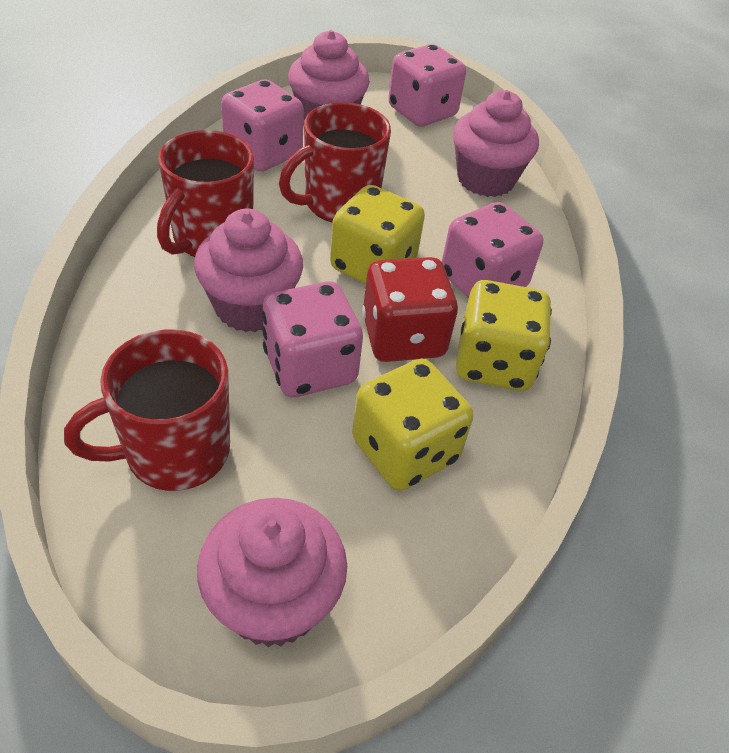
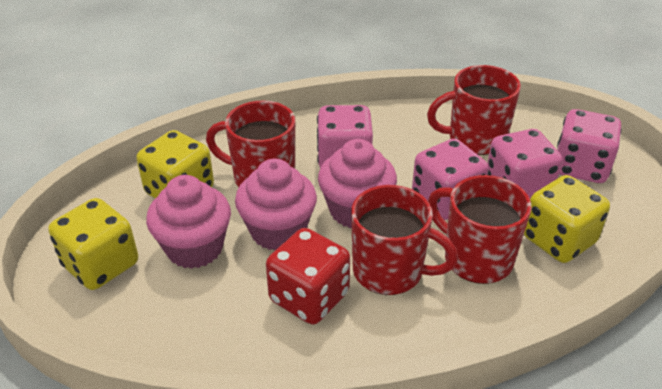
pink cupcake: [194,209,303,332] [197,498,347,647] [288,30,370,125] [453,90,539,197] = 4 -> [146,175,231,269] [235,159,317,250] [318,139,397,228] = 3
red mug: [64,330,230,491] [157,130,254,257] [279,102,391,222] = 3 -> [206,100,295,187] [351,185,458,295] [427,65,521,155] [428,175,532,284] = 4

